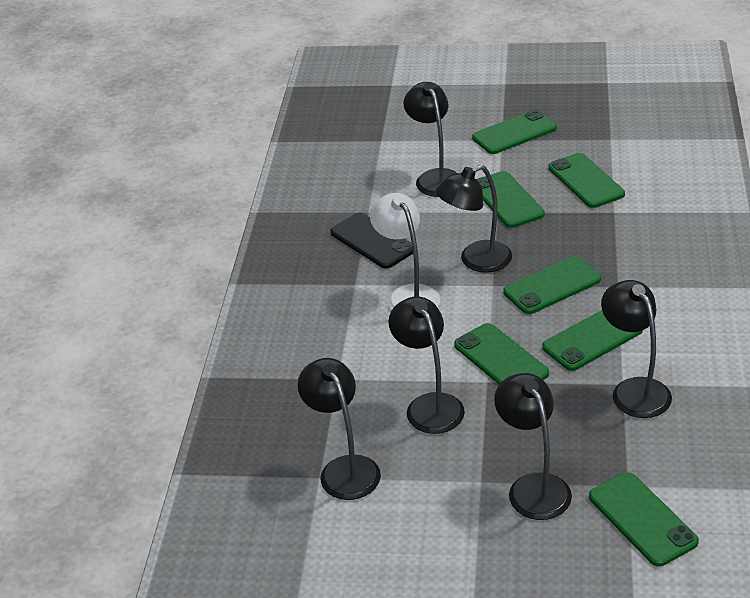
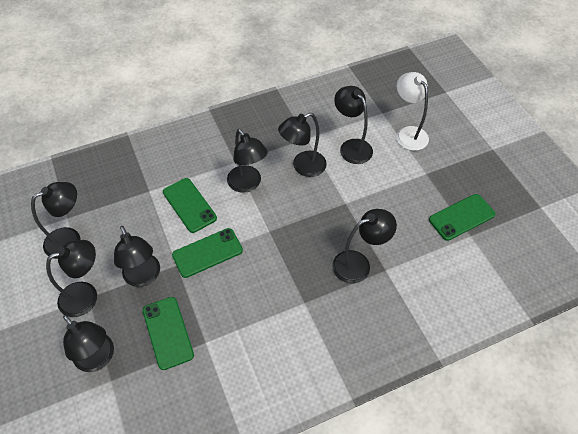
black lamp: [298,358,381,500] [388,296,465,434] [404,82,457,197] [436,165,512,273] [494,373,572,520] [601,280,672,418] = 6 -> [31,182,80,259] [46,240,97,317] [63,315,114,372] [114,226,160,287] [227,129,268,193] [278,113,327,177] [332,209,397,283] [334,86,373,164] = 8
black phone: [331,213,413,269] = 1 -> none = 0
green phone: [454,323,549,384] [472,110,557,154] [476,171,545,228] [503,256,601,314] [542,310,643,371] [548,153,625,208] [589,472,699,567] = 7 -> [143,297,194,370] [163,178,217,233] [172,228,243,278] [429,194,495,241] = 4

